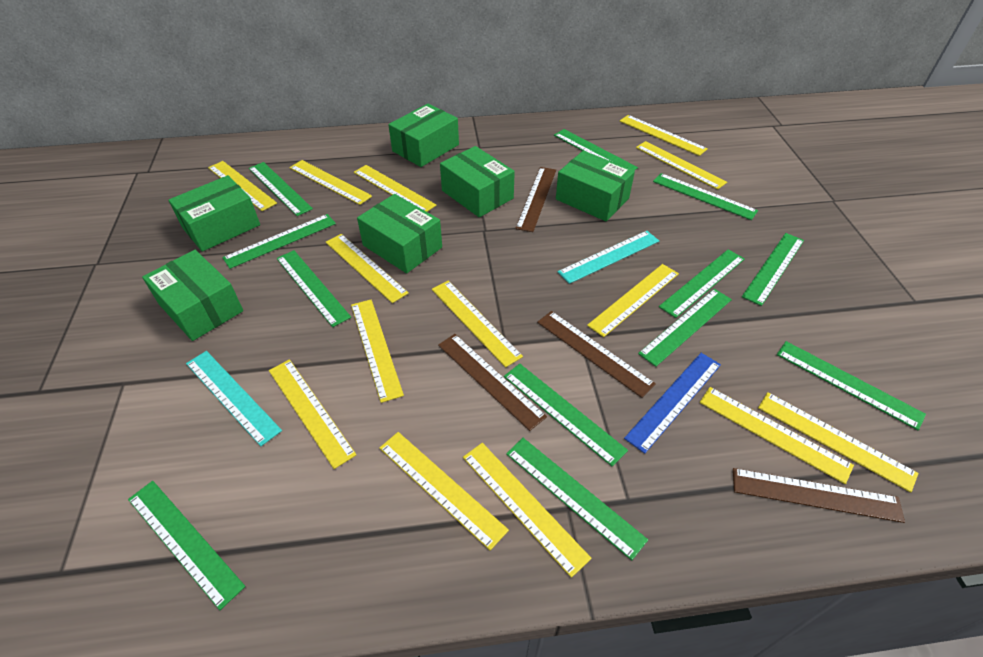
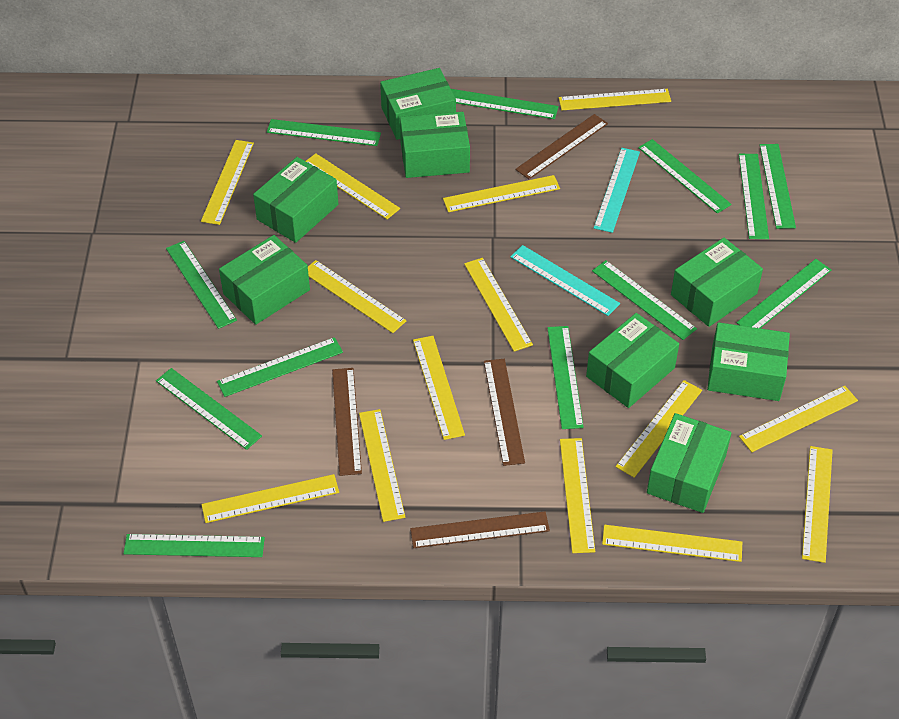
blue ruler: [624,353,721,454] = 1 -> none = 0
green box: [142,250,243,341] [169,175,260,252] [357,194,442,273] [388,104,459,167] [440,146,515,217] [556,151,635,221] = 6 -> [219,235,310,325] [253,157,338,243] [380,68,456,140] [400,112,470,178] [586,313,679,408] [647,413,731,513] [671,238,763,327] [707,322,790,401] = 8

